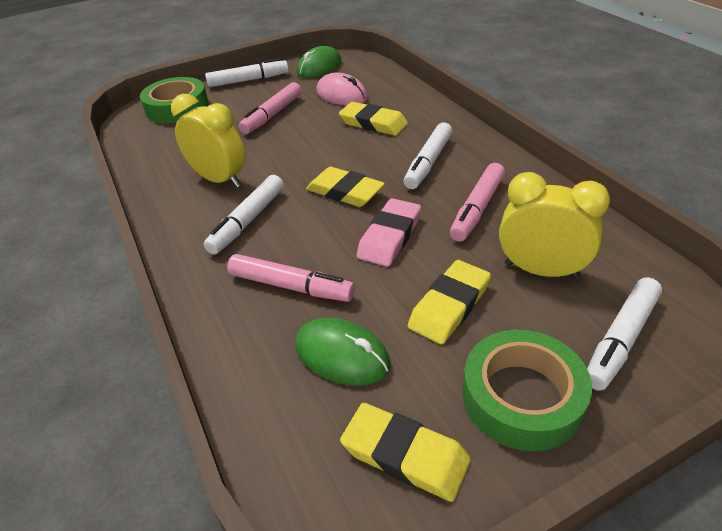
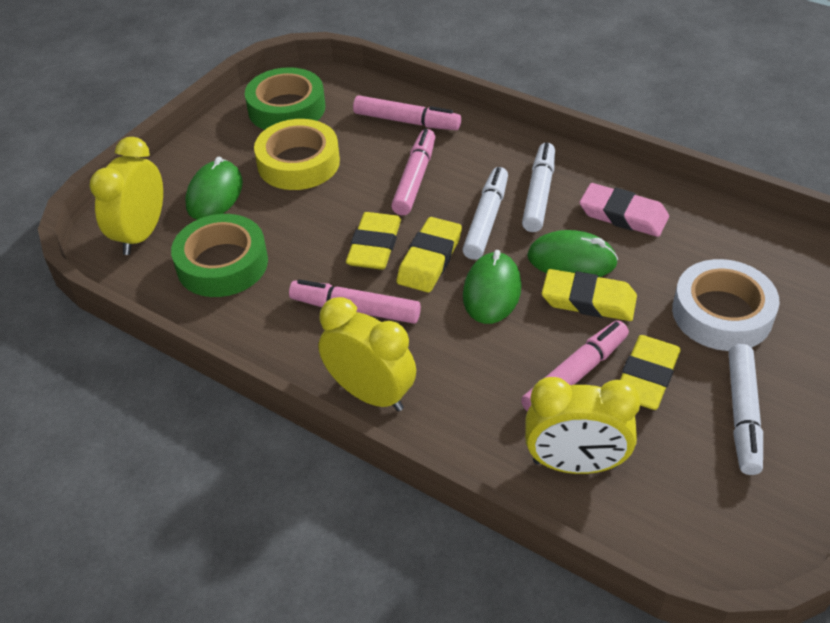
green mouse: [295,318,391,386] [297,46,341,78] = 2 -> [185,157,243,220] [463,250,521,324] [527,230,618,277] = 3
pink marker: [227,254,355,302] [239,82,302,134] [450,163,505,242] = 3 -> [289,279,421,324] [353,95,461,130] [391,129,435,215] [521,320,629,411] = 4
pink mouse: [316,73,368,105] = 1 -> none = 0
white marker: [204,175,284,255] [205,58,289,87] [404,122,452,189] [587,277,662,391] = 4 -> [462,167,508,260] [522,142,555,232] [729,344,763,475] = 3
white tape: none = 0 -> [672,259,780,351] = 1
yellow clock: [171,94,246,188] [499,172,610,279] = 2 -> [89,137,163,255] [318,297,416,411] [525,377,641,474] = 3
yellow tape: none = 0 -> [254,119,340,190] = 1

